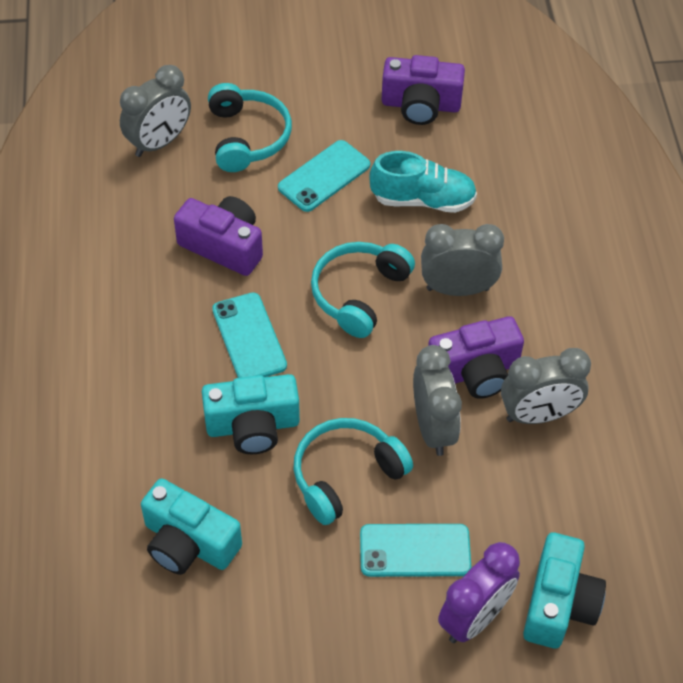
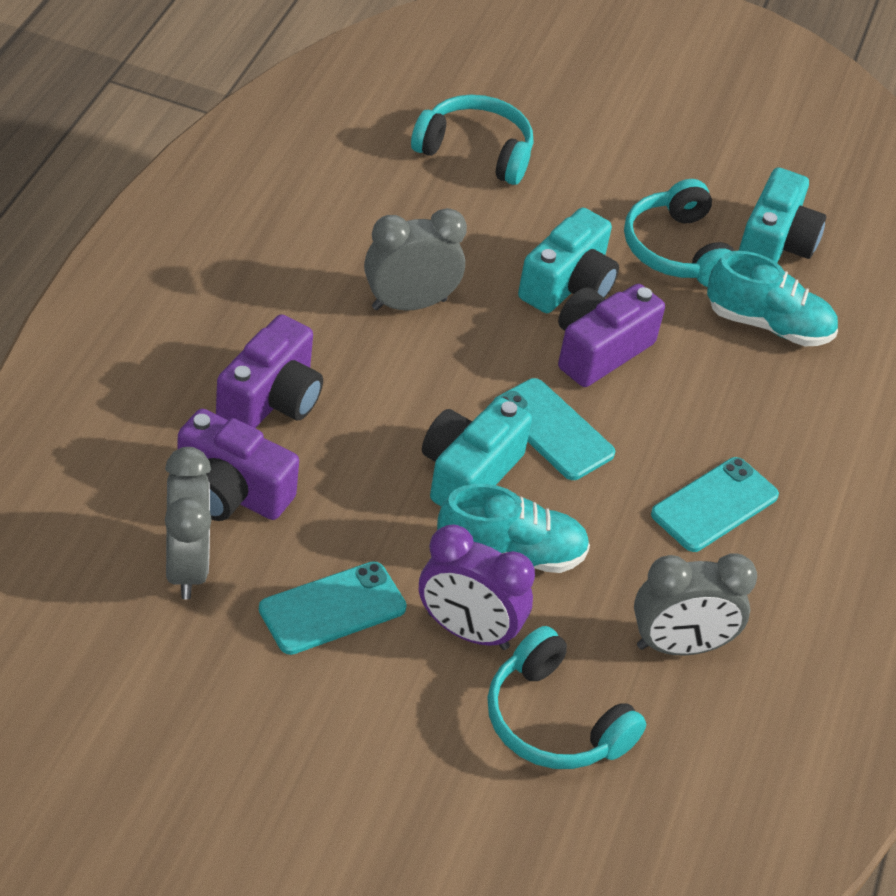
grey clock: [120,65,191,157] [413,345,462,456] [421,224,504,296] [501,348,591,424] = 4 -> [165,447,211,600] [364,208,467,311] [634,553,757,655] = 3
turquoise shoe: [369,151,477,213] = 1 -> [437,484,590,573] [707,251,838,346] = 2

